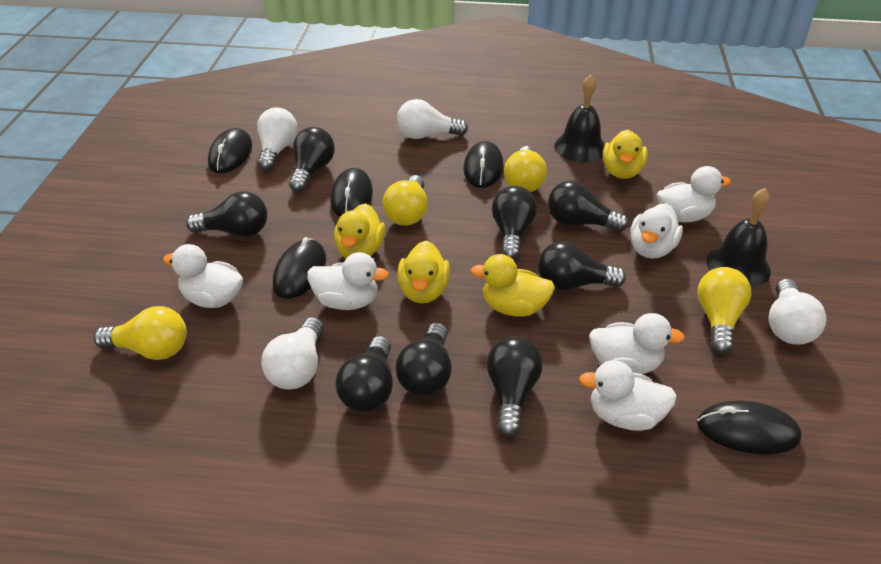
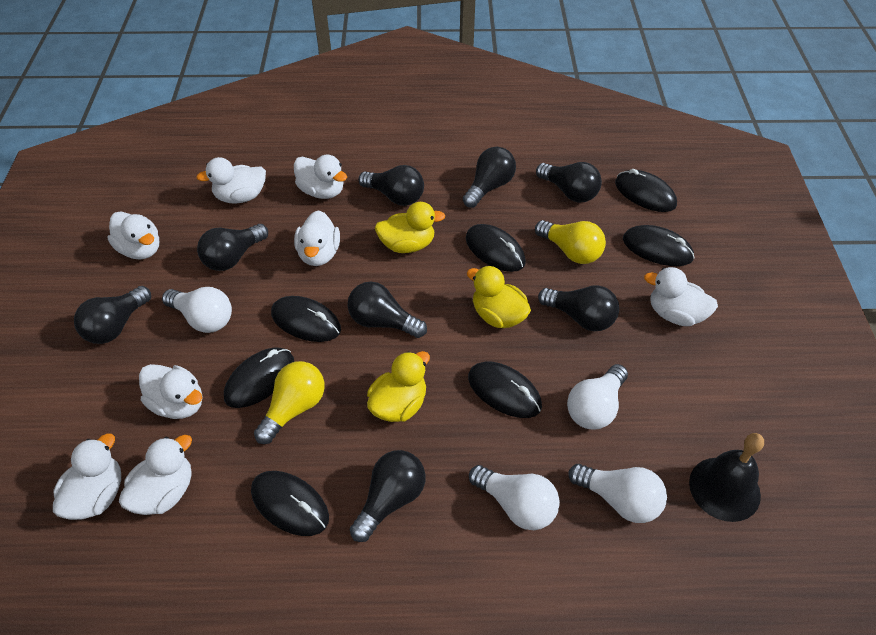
black bell: [554,75,605,163] [706,188,771,287] = 2 -> [689,433,764,522] = 1
black mouse: [208,128,252,173] [273,237,326,299] [330,168,373,217] [463,141,503,188] [697,401,802,454] = 5 -> [224,347,294,408] [251,471,329,536] [271,296,341,342] [466,224,526,272] [468,361,542,418] [615,169,677,212] [623,225,695,266] = 7
white duck: [163,244,243,308] [307,252,389,310] [579,360,677,431] [589,313,685,374] [630,203,683,259] [657,166,731,222] = 6 -> [53,433,121,520] [108,212,159,260] [119,435,192,515] [139,364,202,419] [196,157,266,203] [294,155,347,199] [294,210,340,266] [644,267,718,326] = 8
yellow duck: [334,203,385,258] [397,241,450,304] [470,254,555,317] [603,130,648,179] = 4 -> [367,351,430,422] [375,202,445,253] [467,266,531,328] = 3
yellow light bulb: [94,306,187,360] [383,175,428,226] [504,146,547,192] [697,267,751,354] = 4 -> [254,361,324,444] [535,220,606,264] = 2

